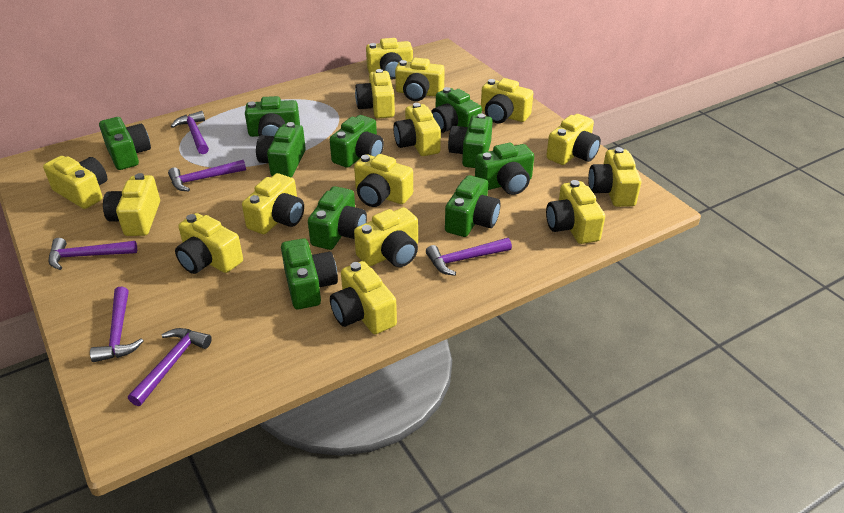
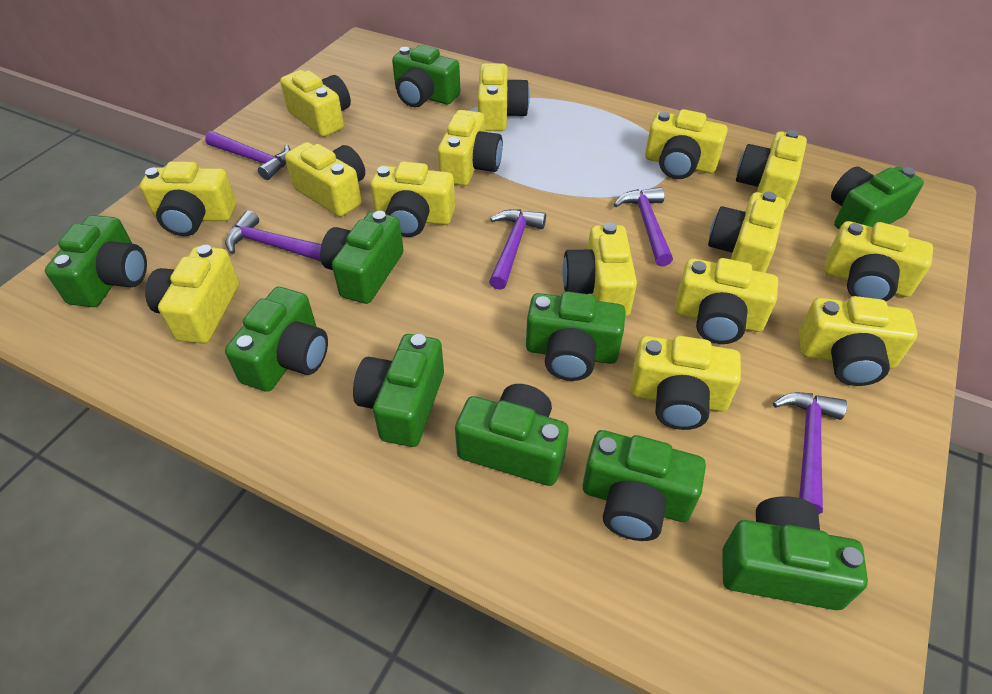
purple hammer: [49,238,137,270] [90,286,144,362] [128,328,212,406] [168,160,246,191] [171,111,209,154] [426,238,512,276] = 6 -> [205,131,291,180] [225,210,322,261] [489,209,546,290] [614,187,673,266] [773,392,847,515] = 5

